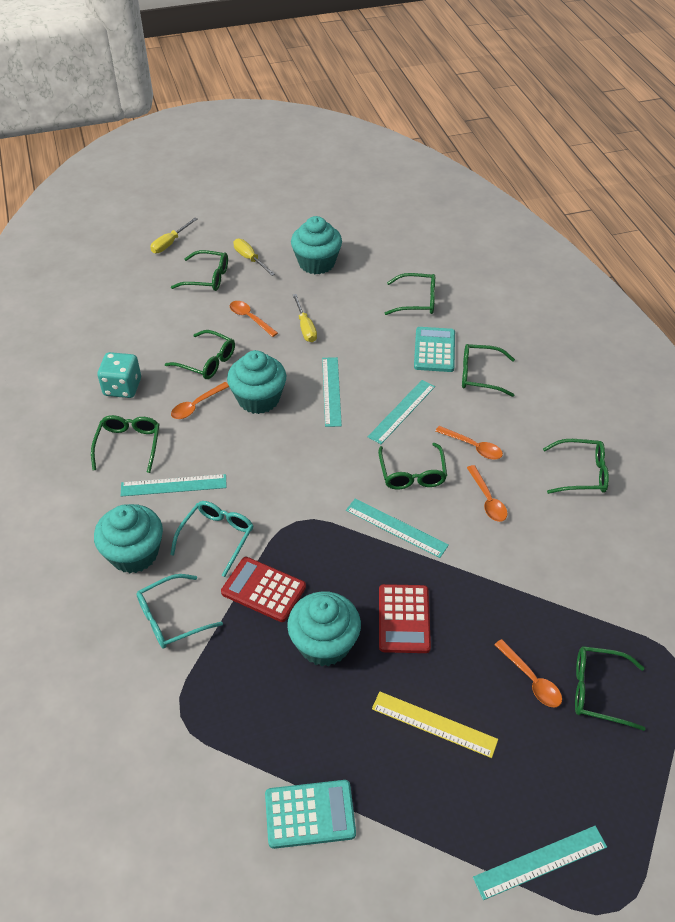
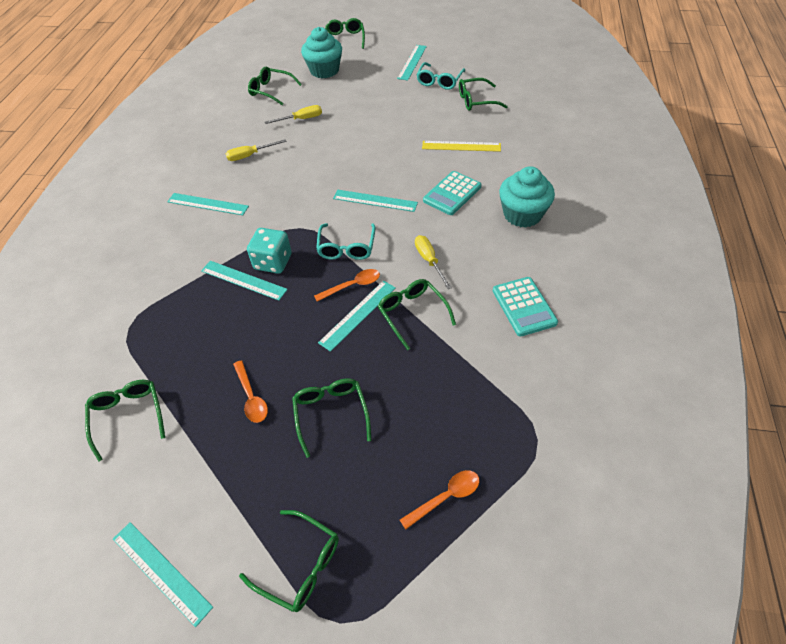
green glasses: [91,415,160,473] [165,330,235,379] [171,250,228,291] [378,443,447,490] [385,273,435,315] [462,344,515,397] [543,439,609,494] [575,646,645,731] = 8 -> [85,380,165,461] [239,510,339,612] [248,67,302,105] [292,378,371,458] [325,18,365,49] [378,279,456,350] [459,78,508,111] = 7
orange spoon: [171,382,229,419] [230,301,278,337] [435,426,503,459] [467,465,508,522] [494,639,562,707] = 5 -> [233,360,268,423] [314,269,380,302] [400,470,479,530] = 3
red calculator: [221,557,306,622] [379,584,431,653] = 2 -> none = 0
turquoise cupcake: [94,504,163,573] [227,350,286,414] [287,591,361,666] [291,216,342,274] = 4 -> [301,27,342,78] [499,166,555,228] = 2
turquoise ruler: [121,474,227,496] [322,357,342,427] [346,499,449,558] [368,380,435,444] [473,826,607,900] = 5 -> [113,522,213,627] [167,193,249,215] [201,261,288,301] [318,280,396,352] [333,190,418,212] [397,45,427,81] = 6

